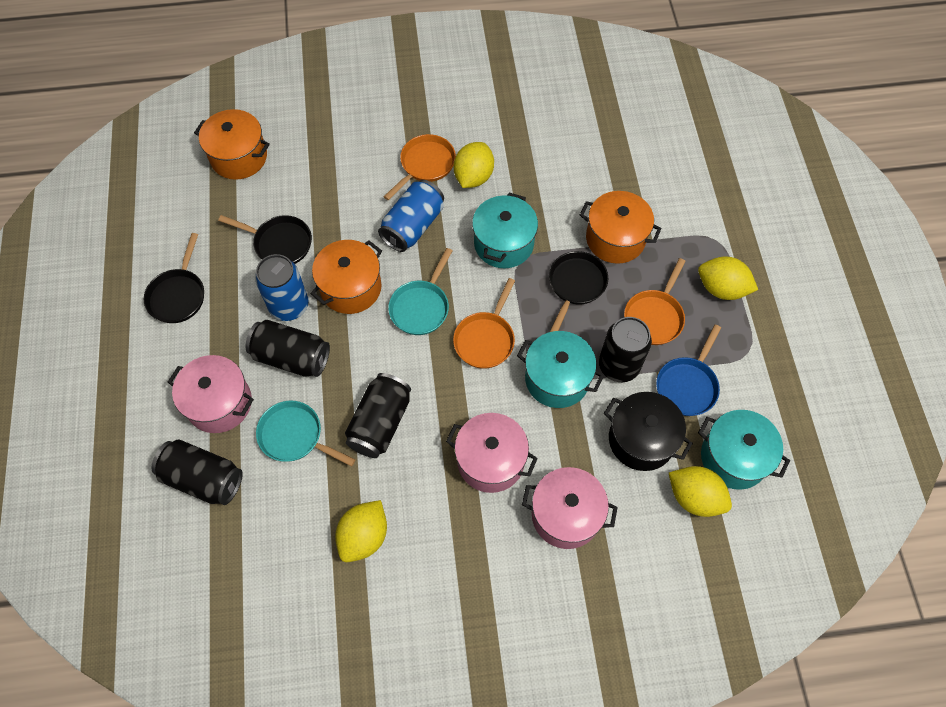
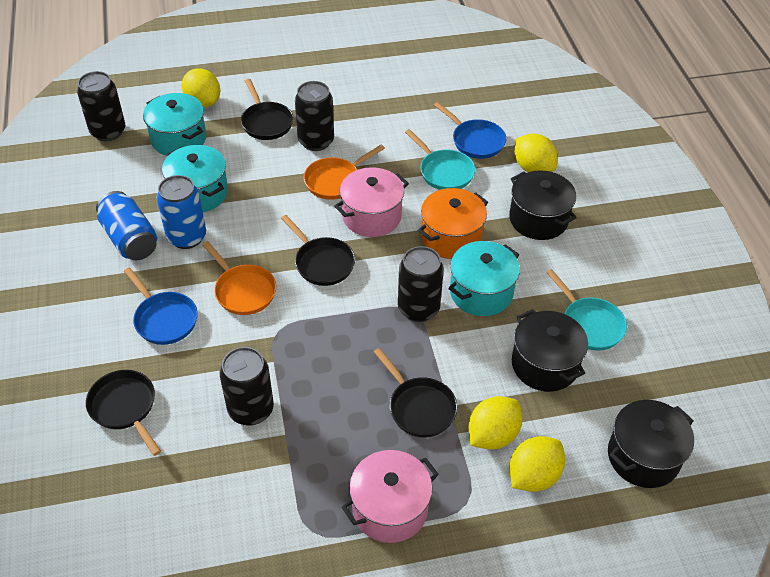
black pan: [144,233,204,323] [218,215,312,264] [549,251,609,332] = 3 -> [86,370,161,456] [241,79,294,140] [281,215,355,286] [374,348,458,437] = 4
black pot: [604,392,693,471] = 1 -> [509,170,577,240] [512,309,588,392] [608,400,694,488] = 3
blue pan: [656,325,721,416] = 1 -> [124,267,198,345] [434,102,506,159] = 2
orange pan: [384,134,456,200] [453,278,515,369] [624,258,686,345] = 3 -> [202,241,276,315] [304,145,385,200] = 2
orange pot: [194,109,270,180] [311,240,382,314] [580,191,662,264] = 3 -> [418,188,488,259] = 1
pink pot: [168,355,254,433] [446,413,538,493] [522,467,618,549] = 3 -> [334,167,409,237] [342,450,439,543] = 2

